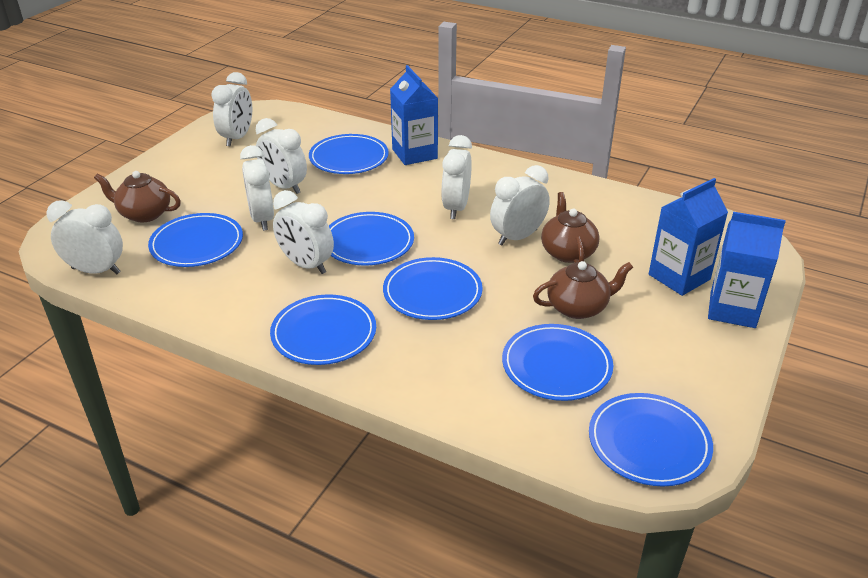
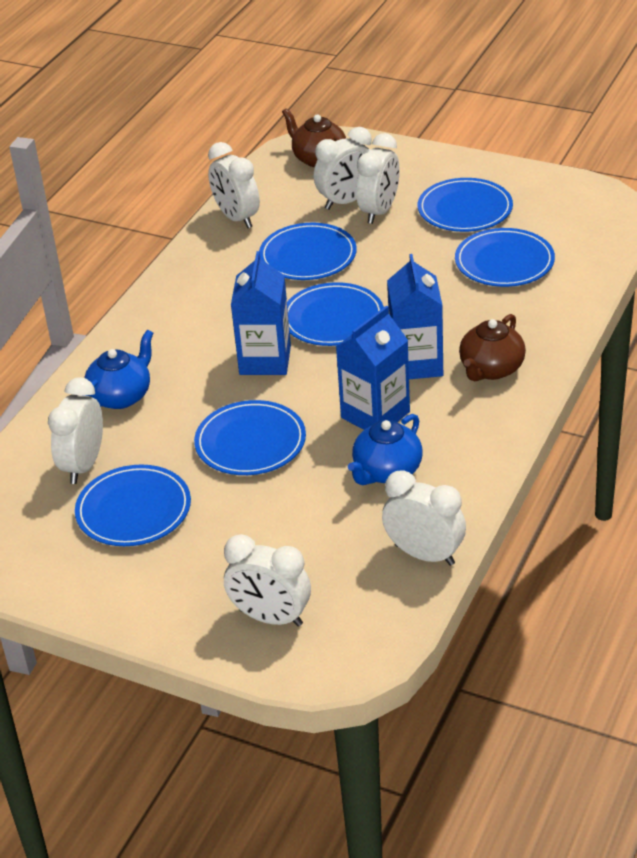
blue plate: [148,213,243,267] [270,294,376,365] [309,134,389,174] [329,212,414,266] [383,257,483,320] [502,324,613,401] [589,393,713,487] = 7 -> [75,465,191,546] [194,400,306,475] [259,223,357,280] [287,282,384,346] [418,178,513,232] [455,228,555,287] = 6
blue teapot: none = 0 -> [84,330,153,409] [348,414,423,485] = 2
brown teapot: [94,171,181,222] [533,261,633,319] [541,192,600,263] = 3 -> [282,108,346,167] [459,314,526,381] = 2
white clock: [46,200,123,274] [211,72,252,147] [240,145,274,231] [256,118,307,194] [273,190,334,274] [442,135,472,219] [490,165,550,245] = 7 -> [48,377,103,484] [208,142,260,228] [224,534,311,627] [314,127,372,210] [356,133,400,224] [382,470,466,566] = 6

